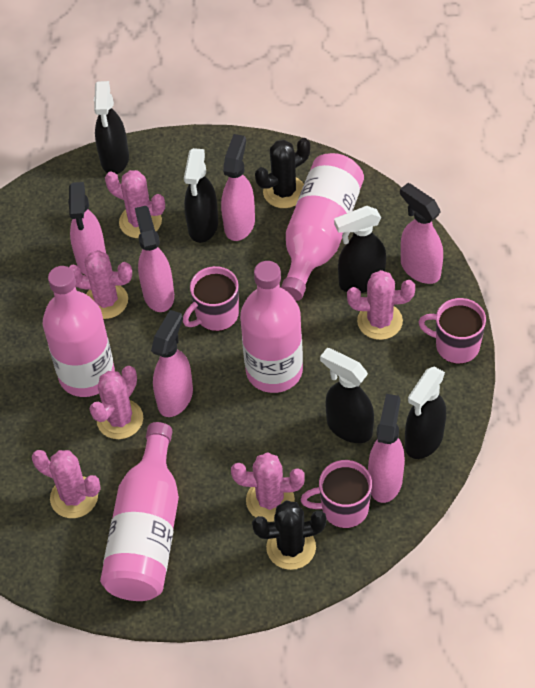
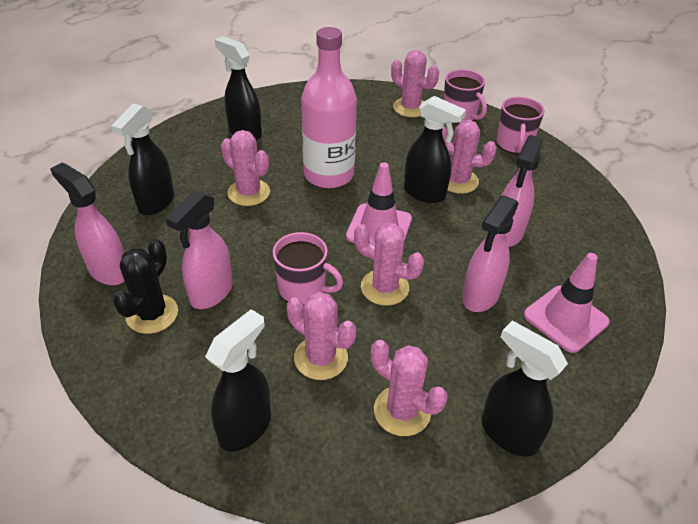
black cactus: [252,500,326,570] [255,138,310,208] = 2 -> [113,239,178,334] = 1
pink bottle: [43,266,115,397] [100,422,179,601] [240,261,303,393] [281,153,364,301] = 4 -> [301,27,357,188] = 1
pink spray bottle: [68,182,106,276] [135,206,174,312] [151,310,193,417] [221,134,255,241] [368,394,405,503] [400,183,443,284] = 6 -> [50,163,125,285] [165,190,233,309] [462,195,519,312] [501,135,543,247] = 4
pink traffic cone: none = 0 -> [346,162,412,244] [524,253,610,353] = 2

